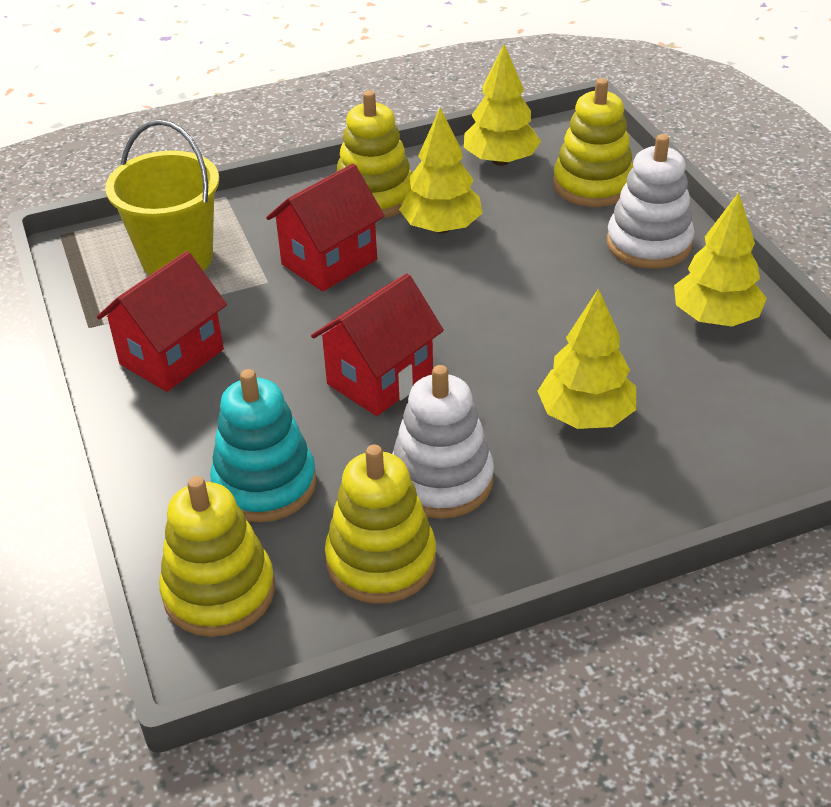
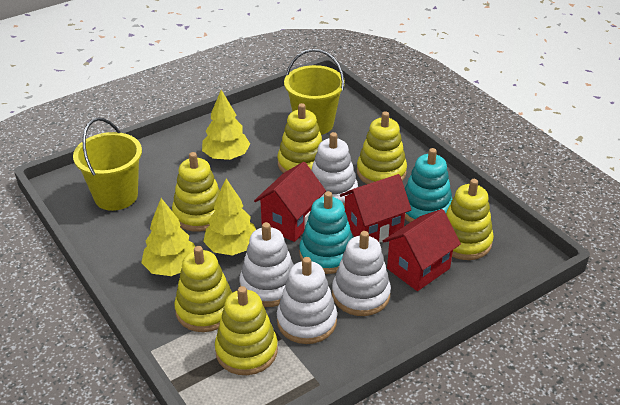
turquoise stacking toy: [210,369,316,522] = 1 -> [299,191,353,274] [405,148,452,222] = 2
white stacking toy: [392,365,494,519] [607,134,694,269] = 2 -> [239,222,294,307] [277,257,337,344] [312,132,358,208] [332,231,391,316] = 4
yellow bucket: [105,120,219,275] = 1 -> [73,118,142,211] [284,49,345,135] = 2
yellow stacking toy: [159,476,275,637] [325,445,436,604] [337,90,412,218] [553,78,633,207] = 4 -> [172,152,220,232] [174,246,232,332] [215,286,278,375] [278,103,322,173] [357,111,407,184] [446,179,494,260] = 6
yellow tree: [399,107,482,233] [464,44,541,166] [537,288,636,429] [674,192,767,327] = 4 -> [141,198,195,276] [202,90,250,160] [203,179,256,255] = 3

